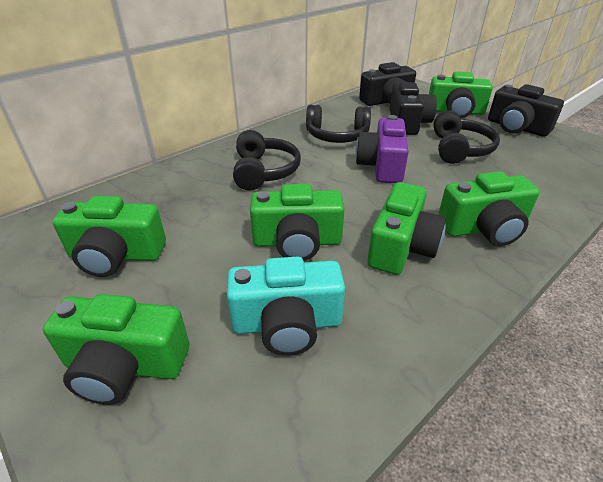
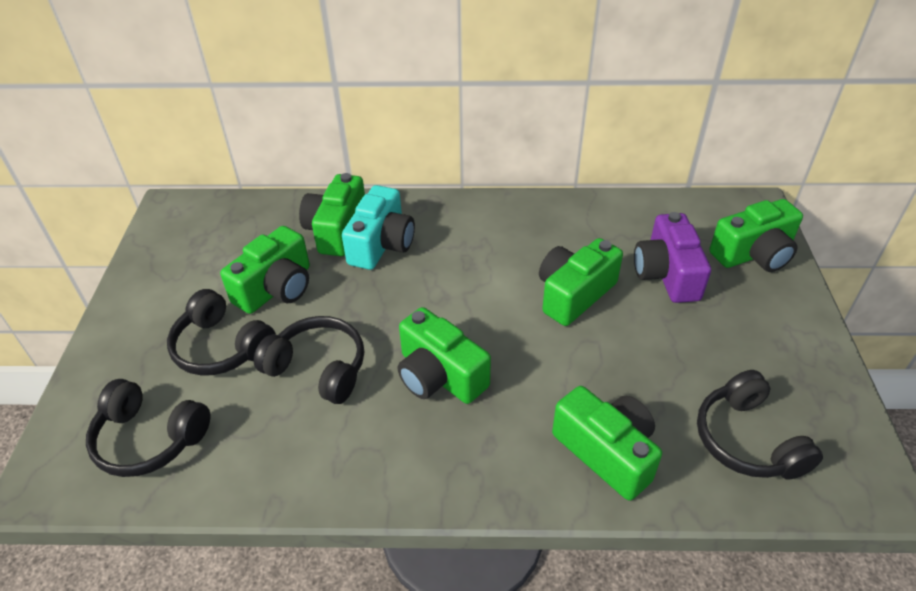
black camera: [359,62,416,106] [390,82,437,135] [488,84,564,137] = 3 -> none = 0
black headphones: [233,130,301,191] [306,105,371,143] [433,110,500,164] = 3 -> [86,379,210,477] [167,289,276,376] [254,316,364,404] [697,370,823,480] = 4

